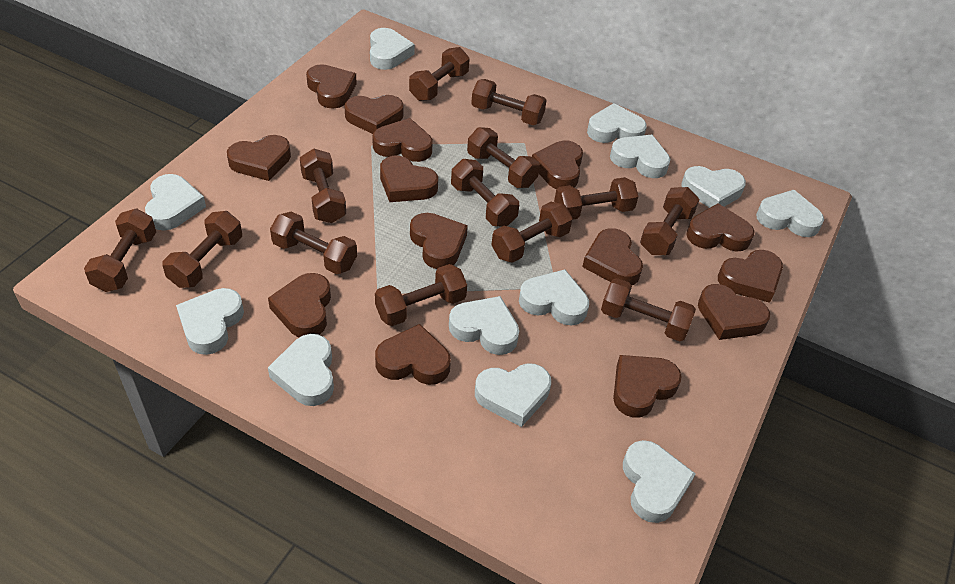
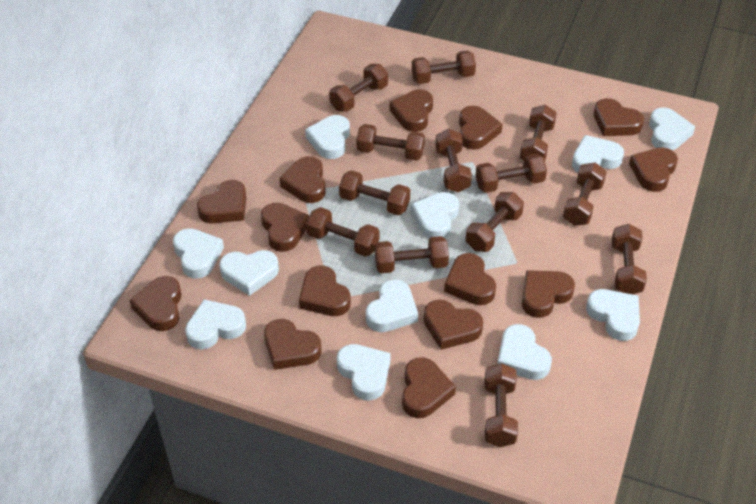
white heart: [145,174,206,231] [176,288,244,355] [268,334,334,406] [370,28,415,70] [449,296,519,355] [475,363,551,427] [519,269,589,325] [587,103,647,143] [610,135,670,178] [623,440,696,523] [681,166,746,208] [756,190,824,237] = 12 -> [173,228,224,279] [185,299,246,349] [219,250,279,296] [305,115,350,159] [337,344,391,400] [366,279,418,332] [411,192,459,239] [497,324,552,380] [572,135,624,173] [586,289,640,341] [649,107,695,151] = 11

